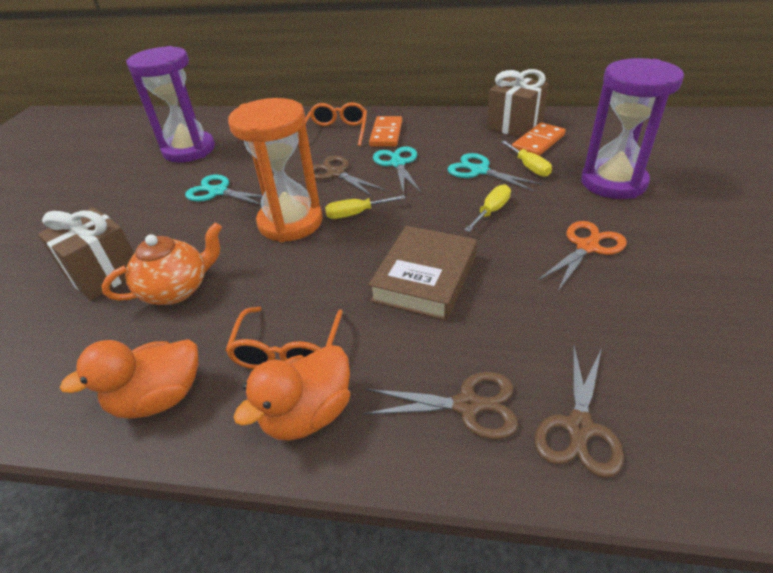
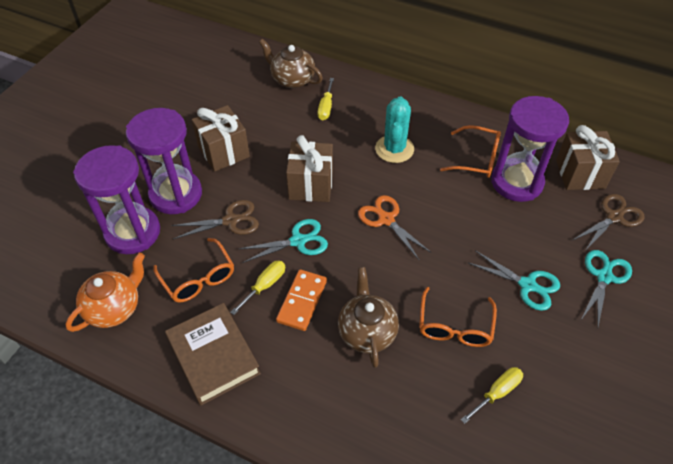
brown gift: [38,207,134,300] [487,69,549,138] = 2 -> [192,105,250,172] [286,135,333,202] [556,125,620,190] = 3
brown scissors: [313,156,385,196] [363,372,518,440] [534,344,624,478] = 3 -> [171,200,259,239] [573,194,645,251] = 2
brown teapot: none = 0 -> [259,39,323,88] [338,267,399,368] = 2
orange domino: [369,116,402,147] [512,123,566,156] = 2 -> [276,269,327,331] = 1
orange duck: [60,339,198,419] [234,345,350,441] = 2 -> none = 0
orange glasses: [225,307,343,369] [305,102,367,146] = 2 -> [153,238,234,302] [419,287,497,347] [440,125,501,178] = 3
orange hourglass: [228,98,323,242] = 1 -> none = 0
purple hourglass: [126,46,215,163] [581,58,684,199] = 2 -> [73,145,160,254] [126,108,202,214] [491,96,569,202] = 3
turquoise cactus: none = 0 -> [375,96,414,163] = 1

